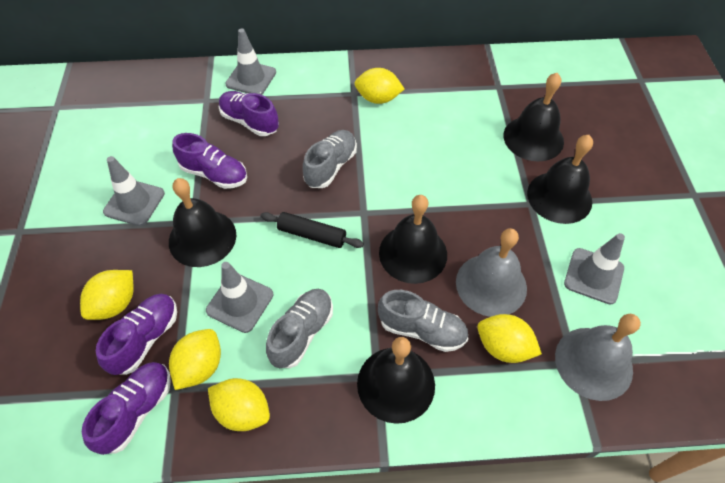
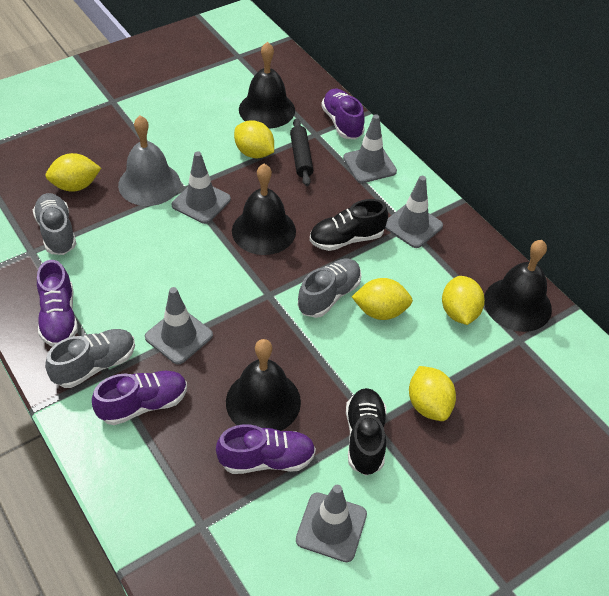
black bell: [169,178,236,267] [357,337,435,424] [379,195,447,284] [504,73,564,161] [527,135,593,224] = 5 -> [226,339,301,431] [232,164,296,255] [239,42,295,128] [484,240,552,332] = 4
black shoe: none = 0 -> [310,199,388,251] [346,388,386,476] = 2
grey bell: [456,228,527,317] [555,314,641,401] = 2 -> [118,116,180,206] = 1
grey traffic cone: [103,156,165,226] [206,262,273,333] [225,28,276,95] [564,233,625,304] = 4 -> [145,287,213,365] [172,151,231,224] [296,485,367,562] [343,114,397,183] [385,176,443,248] = 5

